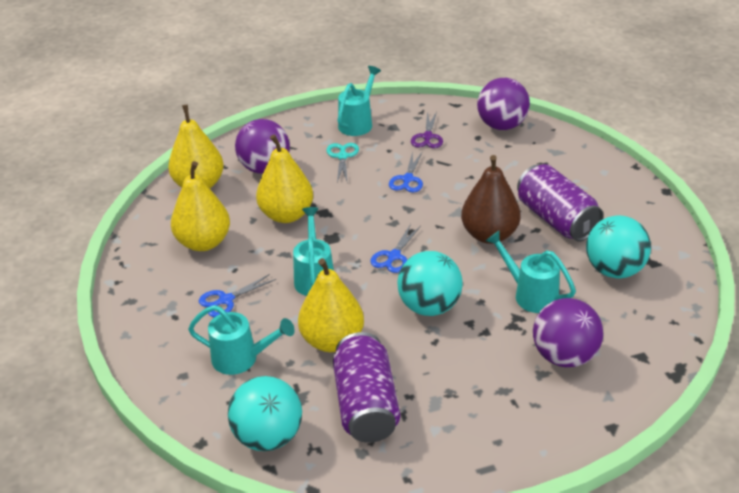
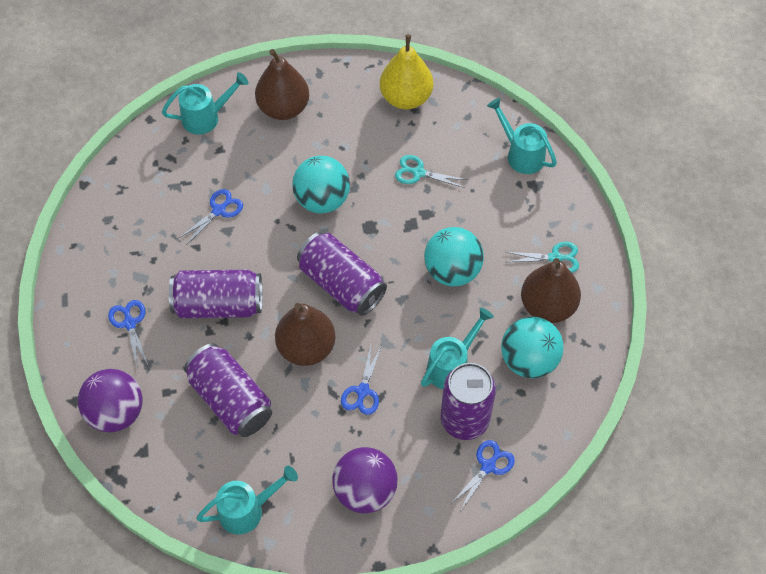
blue scissors: [199,274,276,317] [370,224,421,273] [389,151,423,192] = 3 -> [108,300,148,366] [179,189,243,245] [341,345,382,415] [452,440,515,511] = 4
brown pear: [461,155,521,244] = 1 -> [255,49,309,120] [275,303,336,366] [521,258,581,323] = 3
purple ball: [235,119,290,174] [477,78,530,130] [533,298,603,367] = 3 -> [78,369,143,432] [332,447,398,513] = 2
purple can: [333,332,400,443] [517,164,603,241] = 2 -> [169,270,263,318] [184,343,272,437] [297,232,387,316] [441,363,496,440] = 4
purple scissors: [411,111,443,148] = 1 -> none = 0
turquoise scissors: [326,143,359,182] = 1 -> [395,155,467,188] [506,242,579,273] = 2
yellow pear: [168,105,224,189] [171,161,230,251] [256,135,313,223] [298,258,364,352] = 4 -> [380,34,433,110] = 1

